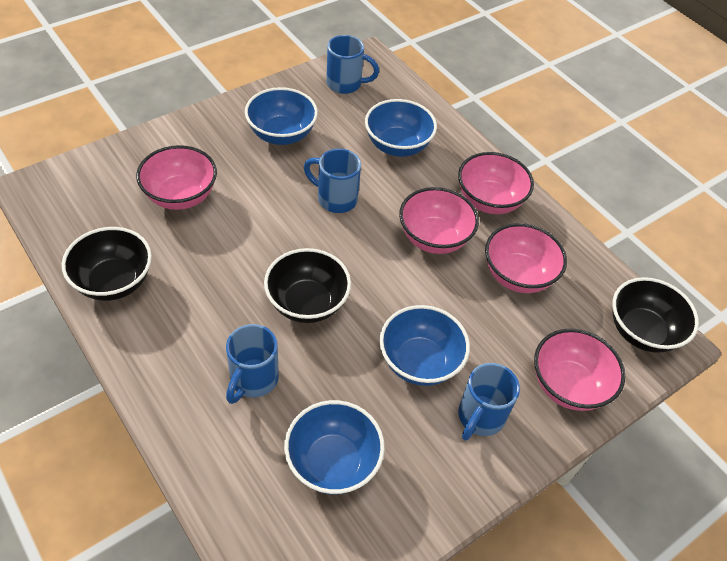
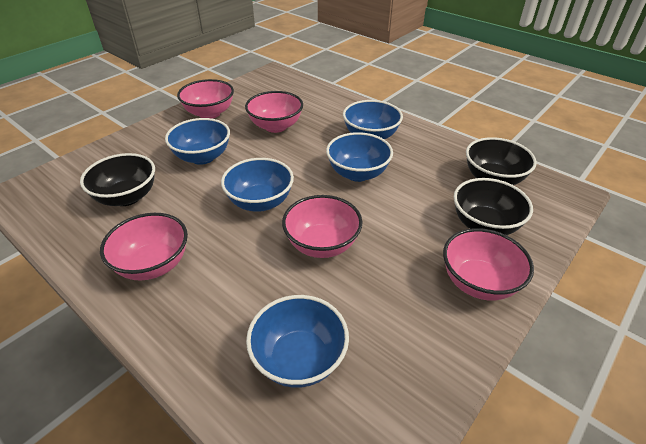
blue bowl: [245,87,318,145] [284,400,385,494] [365,99,437,157] [380,305,470,386] = 4 -> [165,118,230,165] [221,158,294,212] [246,295,349,388] [326,132,393,182] [343,100,403,139] = 5
blue mug: [226,324,279,404] [304,149,361,213] [326,35,379,94] [458,363,520,440] = 4 -> none = 0

